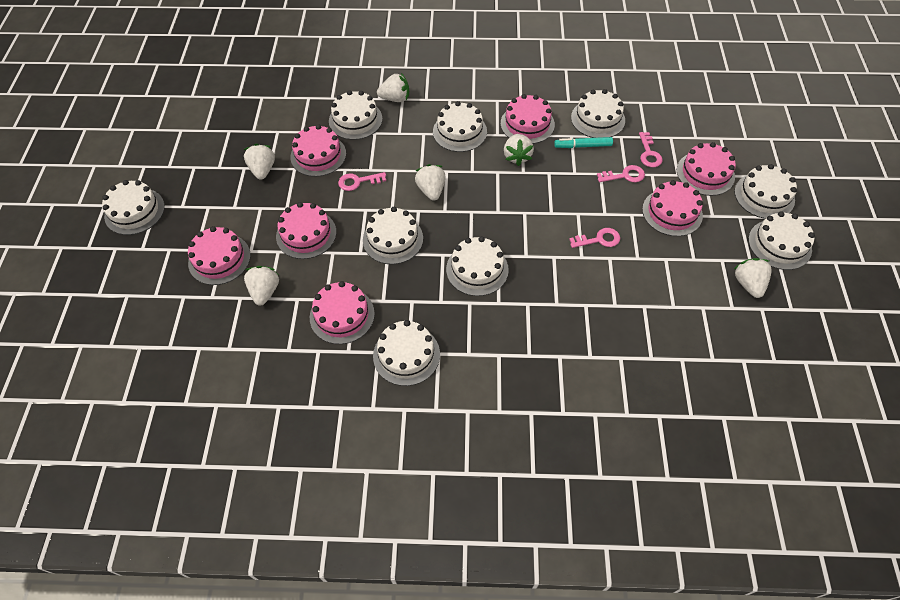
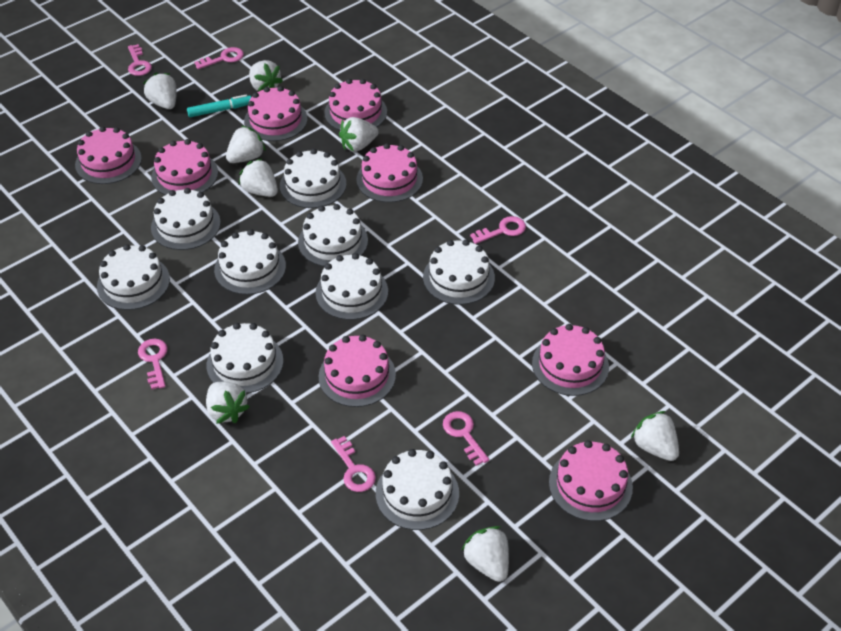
pink cake: [188,226,251,285] [276,202,336,259] [290,125,346,177] [310,281,375,344] [501,94,555,144] [642,180,703,236] [677,142,736,196] = 7 -> [75,126,142,184] [151,139,218,195] [244,86,307,141] [319,335,396,407] [324,79,387,131] [356,143,423,203] [532,324,609,396] [549,440,633,521] = 8
pink key: [338,172,386,191] [569,228,620,248] [597,165,645,182] [639,132,663,167] = 4 -> [128,44,152,76] [138,339,168,389] [194,47,244,69] [331,436,376,492] [443,411,489,466] [470,216,526,244] = 6
white strawberry: [244,144,275,180] [244,266,279,306] [377,73,409,102] [415,164,445,201] [504,134,534,166] [734,258,771,298] = 6 -> [143,73,177,109] [206,382,250,424] [226,126,266,163] [238,158,278,197] [249,60,283,92] [339,117,379,152] [461,526,509,582] [631,411,679,461] = 8

